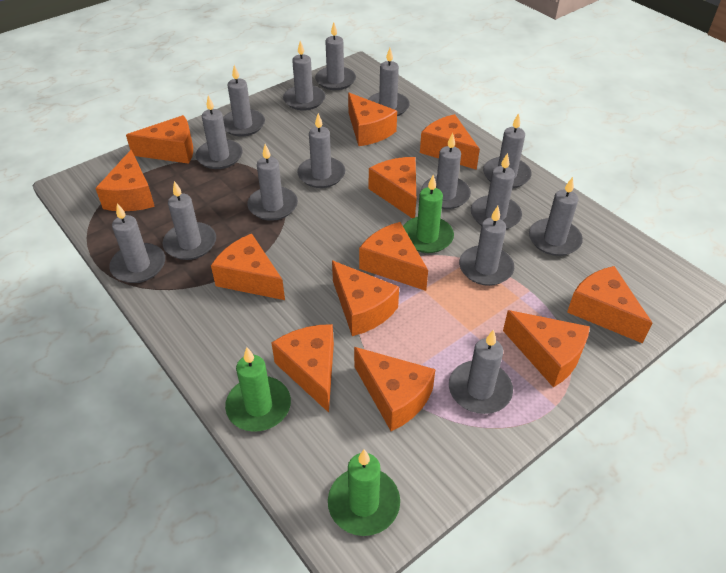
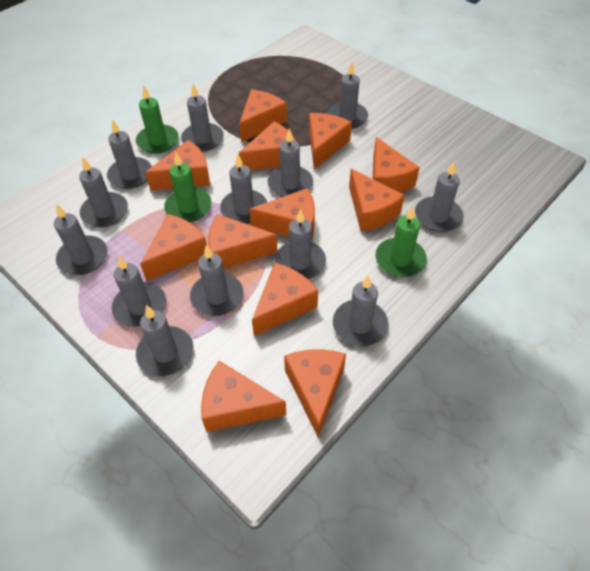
grey candle: [109,203,165,283] [162,181,216,260] [196,96,242,169] [223,65,265,137] [247,144,298,221] [283,41,325,110] [297,113,345,188] [315,22,356,90] [368,48,410,116] [421,133,471,209] [449,329,513,414] [459,206,514,286] [471,153,522,229] [483,113,532,188] [529,177,583,256] = 15 -> [54,204,108,275] [79,157,128,227] [107,119,152,189] [112,256,166,327] [136,305,193,376] [181,84,224,152] [190,245,243,316] [220,154,267,224] [268,128,313,197] [275,209,326,279] [327,62,368,129] [333,275,388,346] [415,162,464,232] = 13

